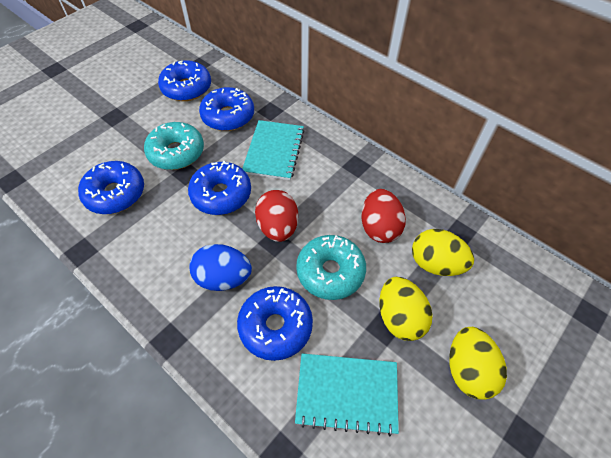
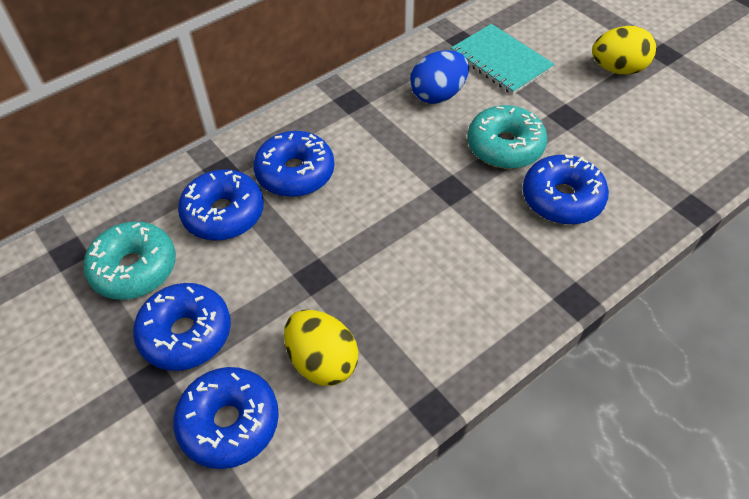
red egg: [255,190,298,242] [361,189,406,243] = 2 -> none = 0
turquoise notebook: [242,120,305,180] [295,353,399,436] = 2 -> [451,24,555,95] = 1
yellow egg: [380,277,433,341] [412,229,474,276] [449,327,507,400] = 3 -> [284,310,358,386] [592,26,656,74] = 2

